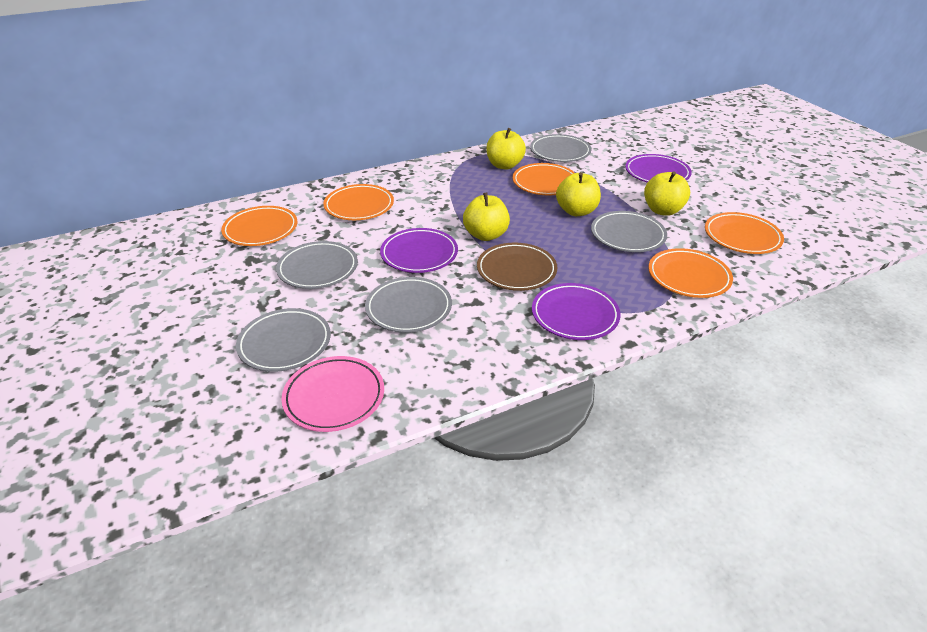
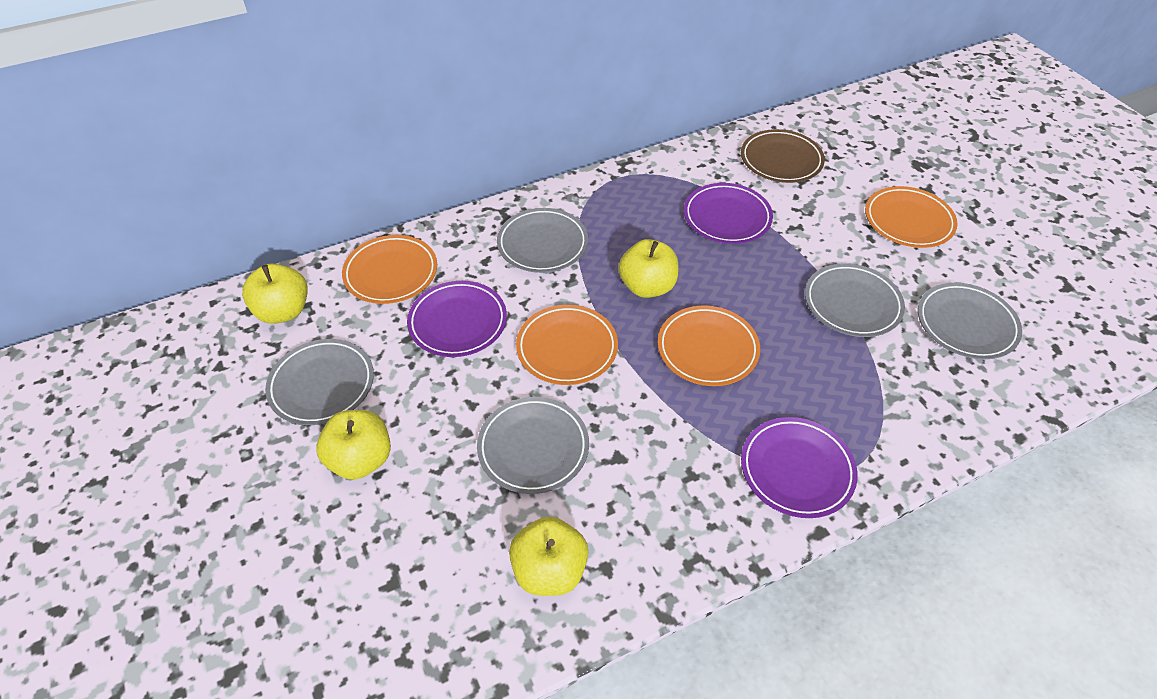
orange plate: [221,206,297,246] [323,184,394,220] [513,163,575,195] [648,248,733,298] [705,212,784,254] = 5 -> [342,235,437,304] [516,305,618,385] [658,306,760,386] [865,186,958,248] = 4
pink plate: [281,356,384,432] = 1 -> none = 0

